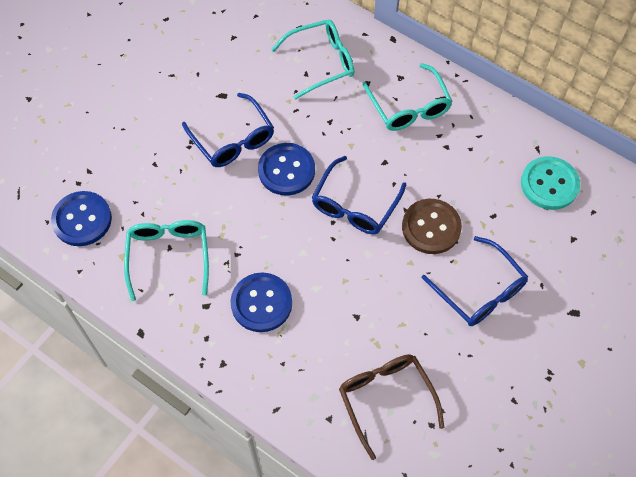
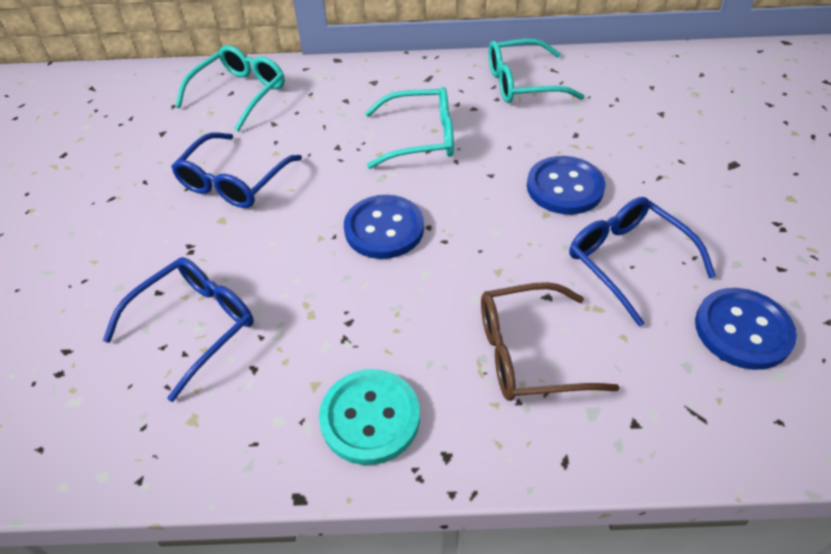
brown button: [402,199,462,254] = 1 -> none = 0

